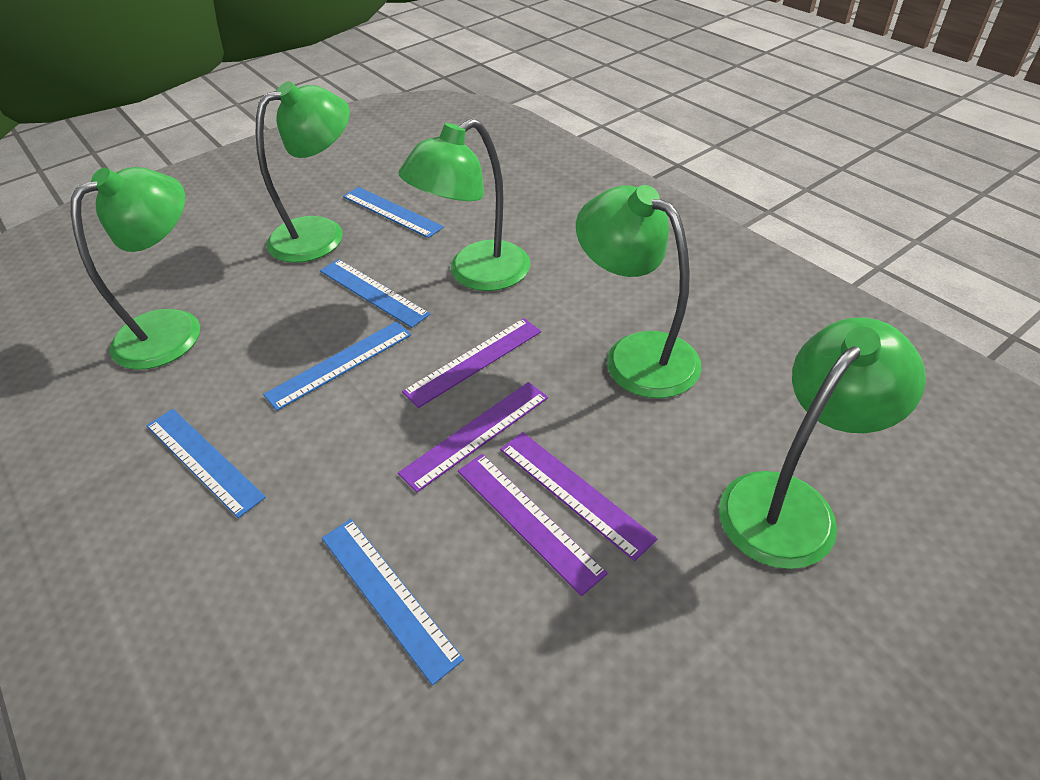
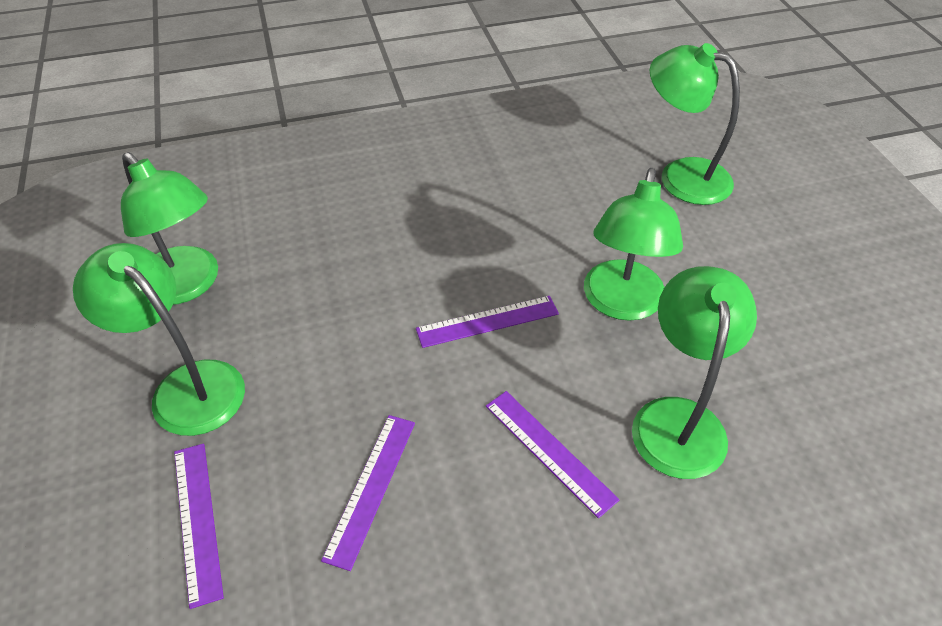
blue ruler: [146,409,266,518] [263,321,411,411] [320,259,430,328] [322,519,464,685] [343,187,444,238] = 5 -> none = 0

